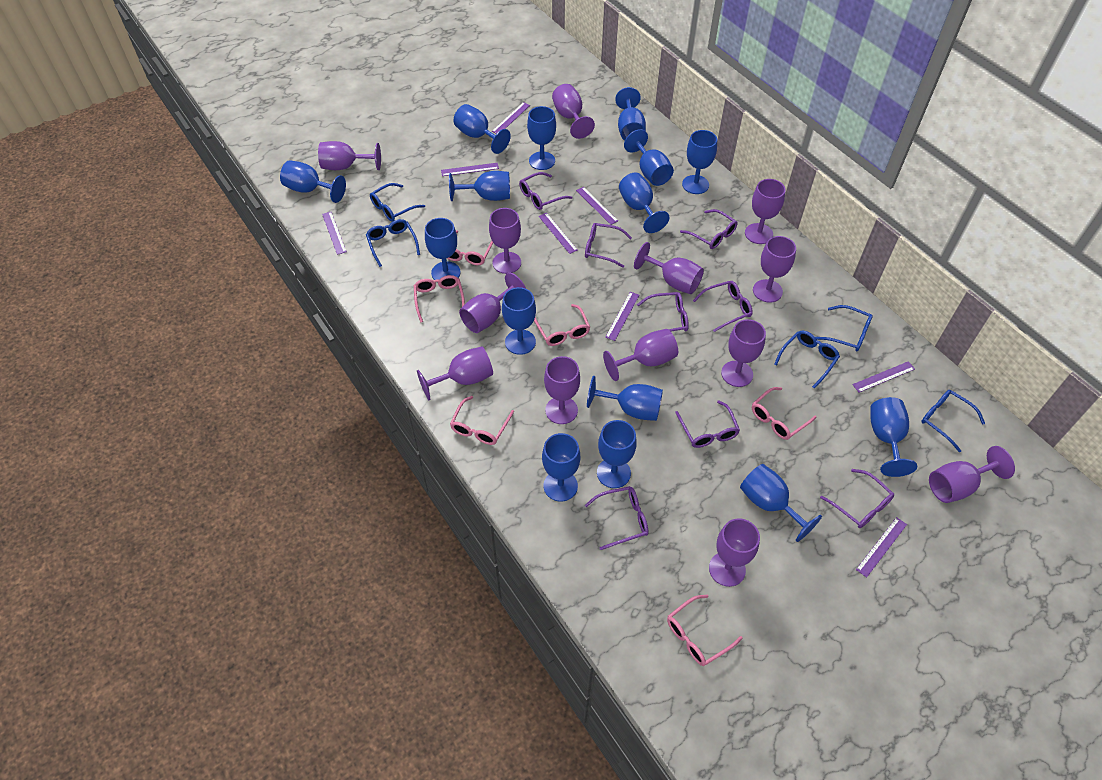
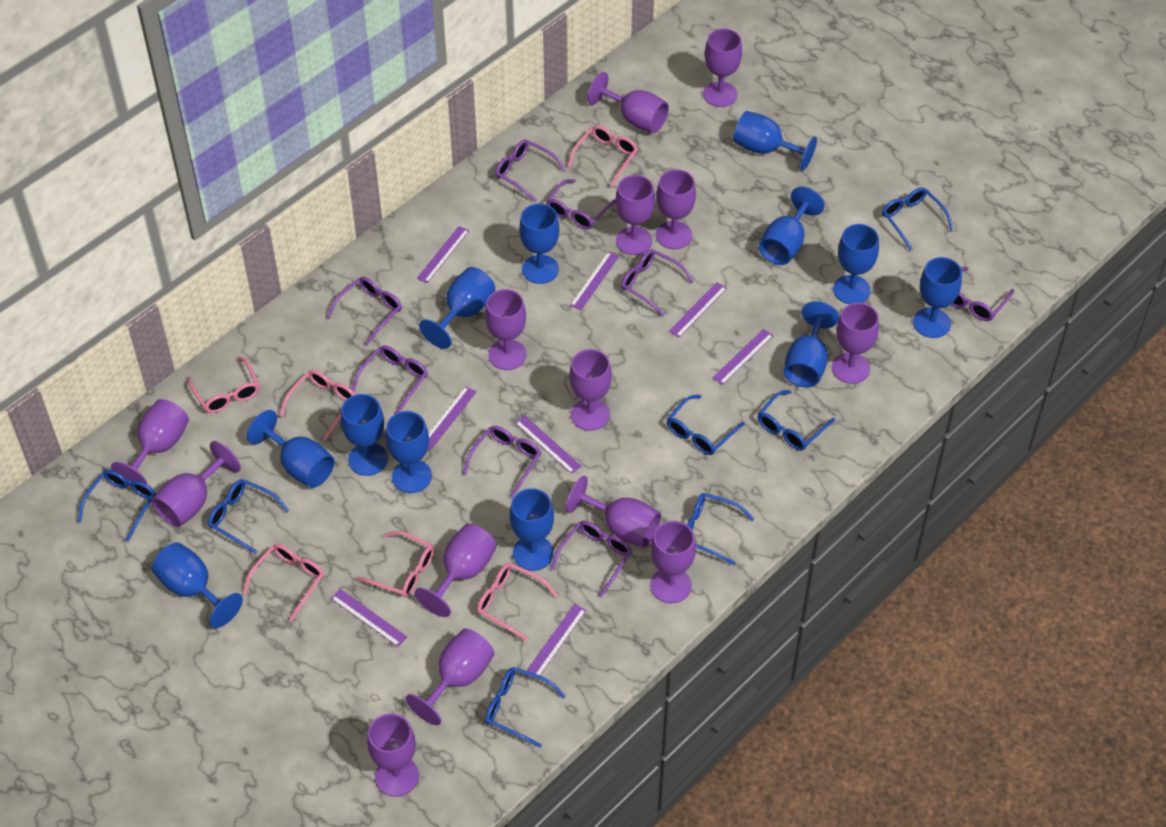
blue glasses: [366,219,420,267] [370,183,425,221] [774,331,840,389] [815,305,873,351] [921,390,985,453] = 5 -> [78,470,156,542] [208,479,289,554] [485,667,566,748] [667,395,745,455] [687,493,754,566] [758,390,835,450] [882,187,953,251] = 7
blue goblet: [280,160,346,203] [425,218,461,280] [449,171,510,201] [453,104,511,154] [502,287,536,355] [527,106,556,170] [542,433,580,501] [587,376,663,421] [597,420,637,488] [615,87,646,141] [619,172,669,233] [624,129,674,186] [682,130,717,194] [740,464,822,542] [870,397,917,477] = 15 -> [152,542,243,628] [247,410,335,488] [341,394,388,476] [386,411,432,493] [419,267,495,349] [510,488,554,571] [519,203,559,284] [733,111,817,171] [759,187,825,265] [784,301,839,388] [833,224,879,304] [913,257,962,338] = 12
purple goblet: [318,141,381,170] [417,347,493,400] [459,273,526,333] [489,208,521,274] [544,356,580,424] [552,84,595,139] [603,329,678,381] [634,242,704,294] [709,518,760,587] [721,319,766,387] [745,179,786,244] [753,236,796,303] [929,446,1015,503] = 13 -> [111,399,189,486] [152,441,241,527] [367,713,419,797] [405,629,494,725] [415,524,497,617] [485,289,526,370] [566,476,661,548] [569,349,612,431] [588,72,669,133] [616,175,655,255] [650,521,696,603] [656,169,696,249] [703,29,742,107] [832,303,879,384] = 14

